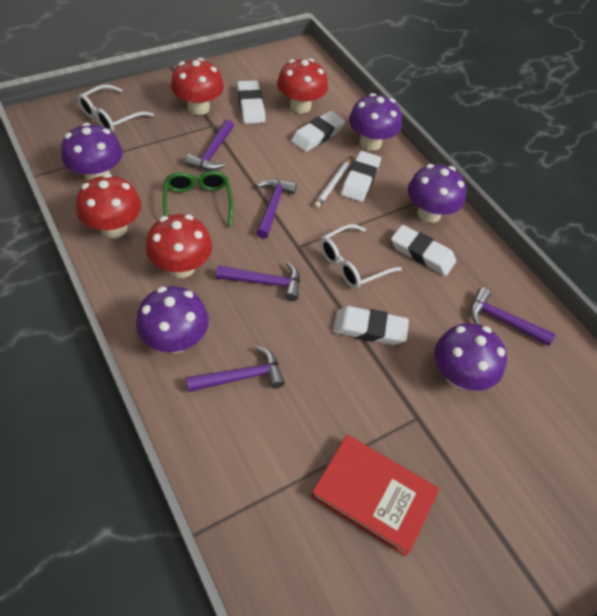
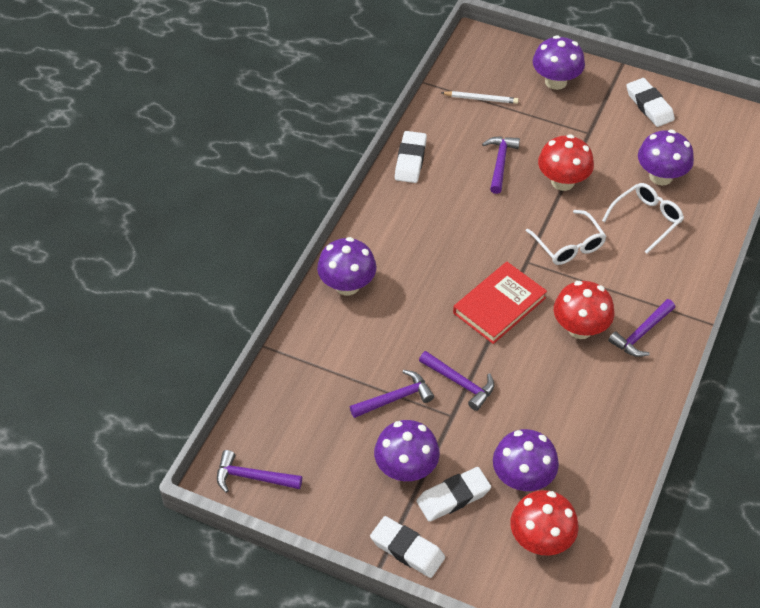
green glasses: [163,171,233,227] = 1 -> none = 0
red mushroom: [76,173,141,238] [146,214,212,278] [171,58,224,115] [277,58,328,113] = 4 -> [510,490,579,556] [538,135,594,191] [554,281,614,339] = 3
white eraser: [237,80,265,124] [291,111,345,152] [333,306,409,345] [341,151,381,202] [391,225,456,276] = 5 -> [370,516,445,578] [395,131,427,183] [417,467,491,522] [626,78,675,127] = 4

